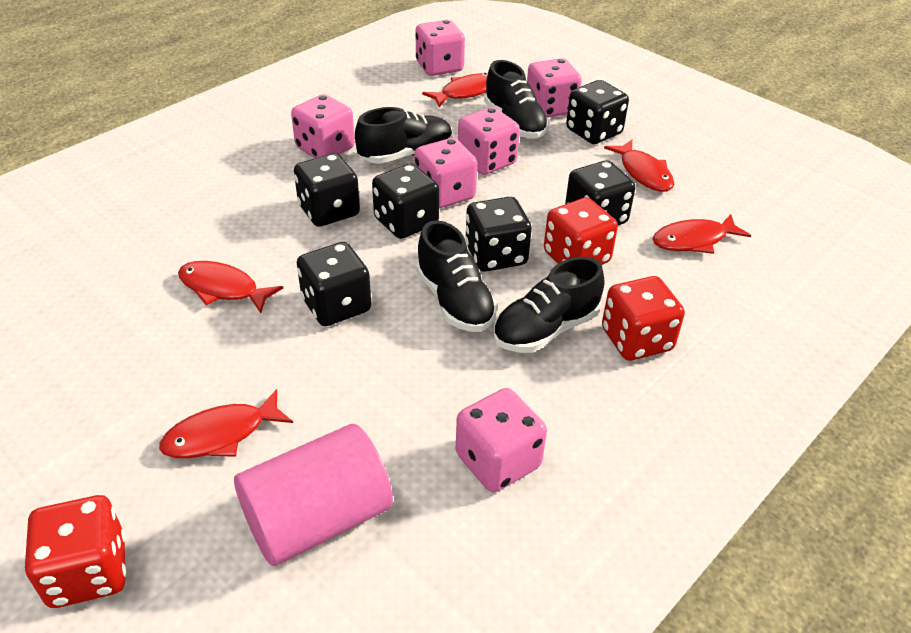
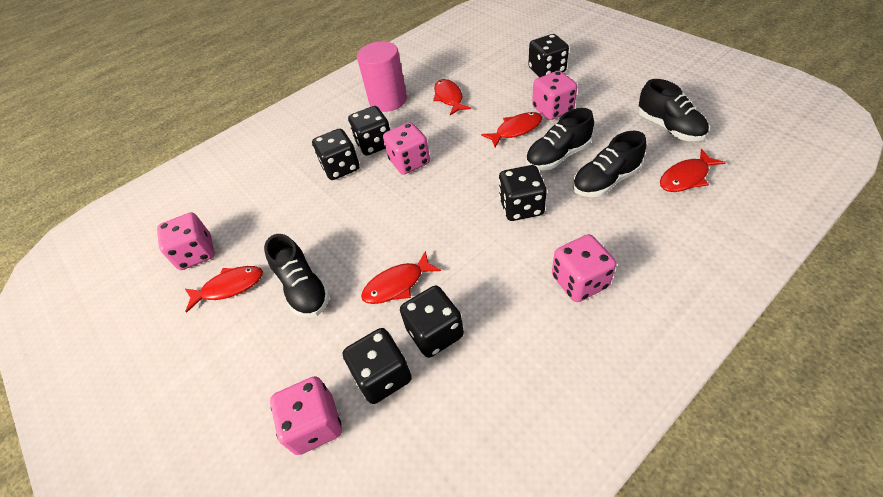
pink dice: [291,94,355,158] [414,138,477,209] [416,20,465,76] [456,388,547,492] [458,107,520,175] [527,58,582,118] = 6 -> [157,212,215,270] [270,376,342,455] [383,122,430,175] [532,71,577,120] [552,234,617,302] = 5
red dice: [25,495,126,608] [544,197,618,265] [602,276,685,361] = 3 -> none = 0

